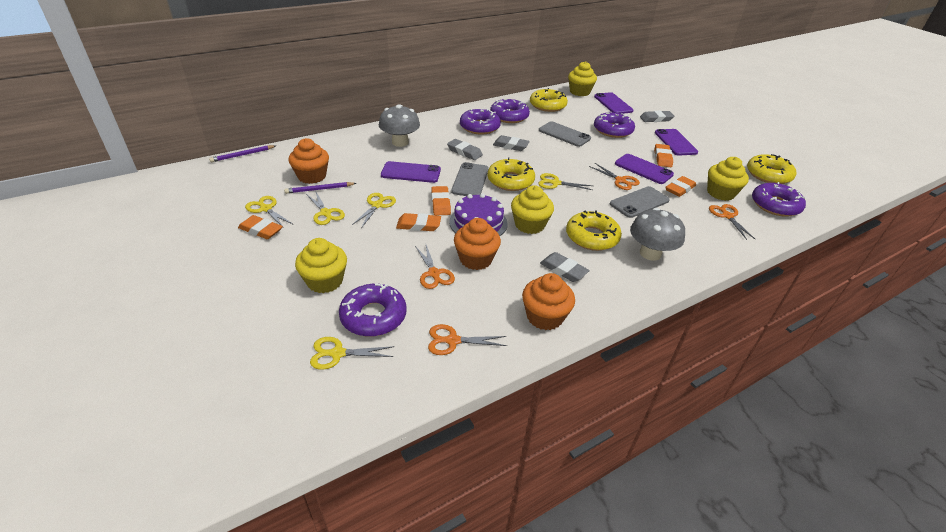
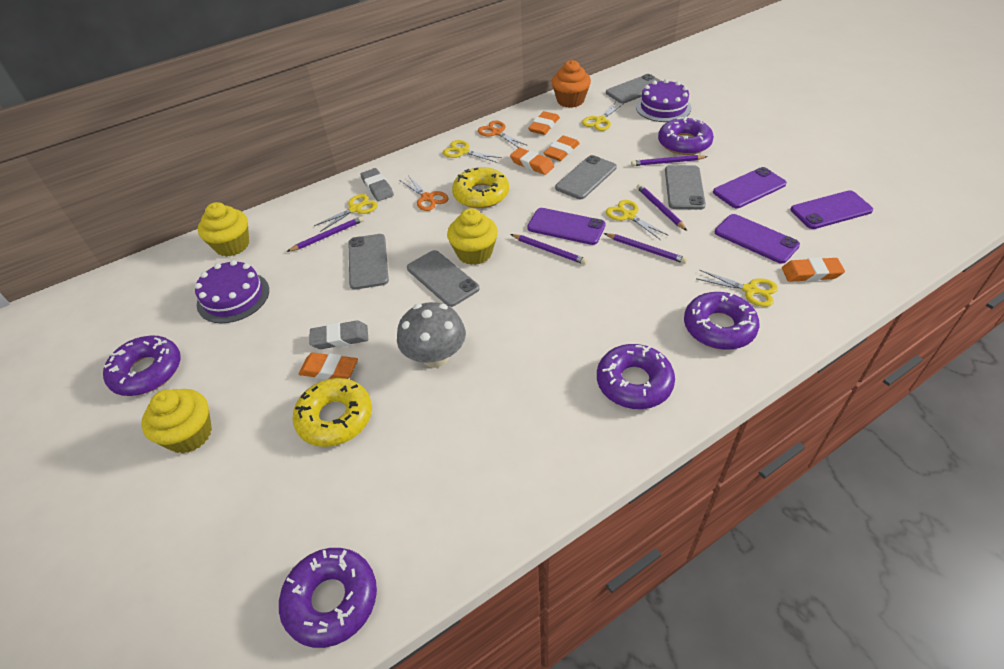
grey eraser: [447,139,483,160] [493,135,530,151] [540,252,590,282] [640,111,674,122] = 4 -> [310,321,368,349] [361,168,394,201] = 2
grey mushroom: [379,105,420,147] [630,208,685,261] = 2 -> [397,302,466,368] = 1
grey phone: [451,162,489,196] [539,121,591,147] [610,186,670,218] = 3 -> [349,234,389,290] [407,250,479,307] [555,155,617,199] [606,74,661,104] [665,165,706,210] = 5
orange cupcake: [288,138,329,184] [454,218,501,270] [522,273,575,330] = 3 -> [552,60,591,108] = 1
orange scissors: [415,245,455,289] [428,324,507,355] [589,163,640,190] [709,204,756,240] = 4 -> [399,175,449,211] [478,121,528,148] = 2
purple cake: [449,193,508,236] = 1 -> [195,260,269,323] [636,79,692,122] = 2
purple pencil: [209,145,275,162] [284,182,356,194] = 2 -> [287,216,364,252] [510,234,588,265] [604,233,687,264] [631,155,708,166] [637,184,687,231] = 5
yellow cupcake: [295,238,347,293] [511,185,554,234] [568,61,597,96] [707,157,749,201] = 4 -> [141,389,212,454] [198,202,249,257] [447,208,498,265] = 3
yellow donut: [488,158,535,191] [530,88,568,112] [566,210,622,251] [747,154,796,184] = 4 -> [293,378,372,447] [452,167,509,208] = 2

